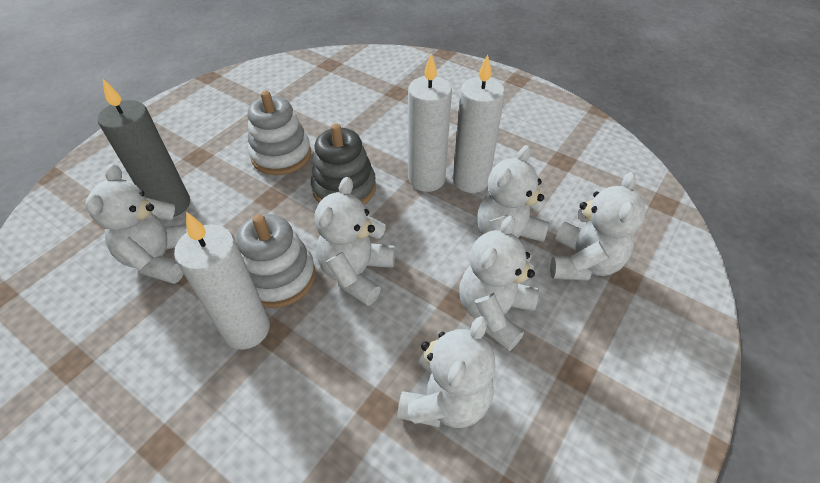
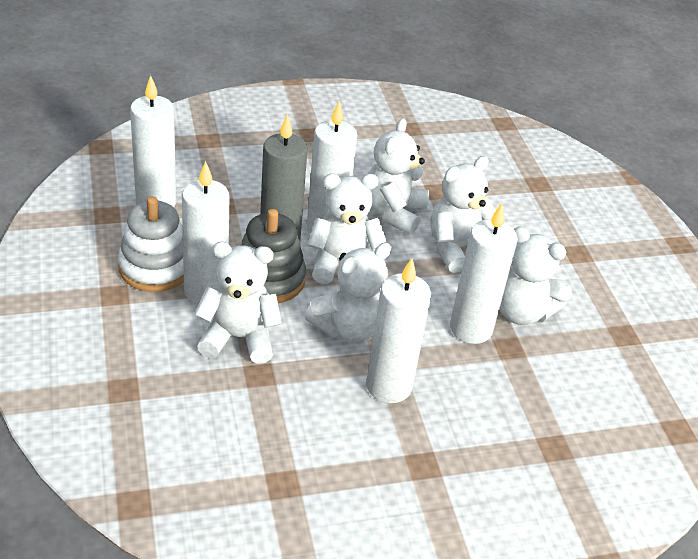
white candle: [174,212,270,350] [408,53,452,192] [453,54,505,193] = 3 -> [130,75,176,207] [182,161,230,304] [307,101,357,232] [366,258,431,403] [450,203,518,344] = 5
white stacking toy: [236,214,316,308] [248,90,311,175] = 2 -> [118,196,184,292] = 1

